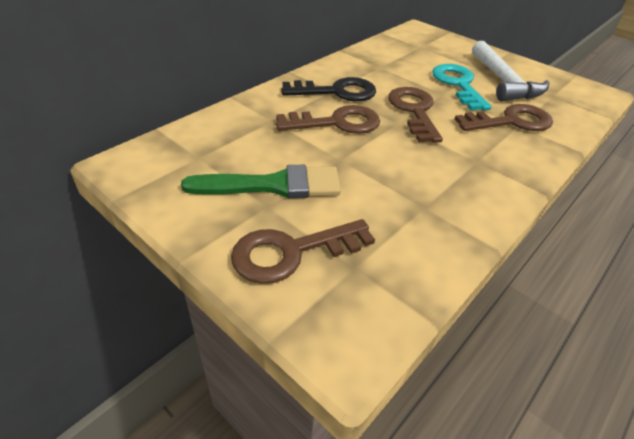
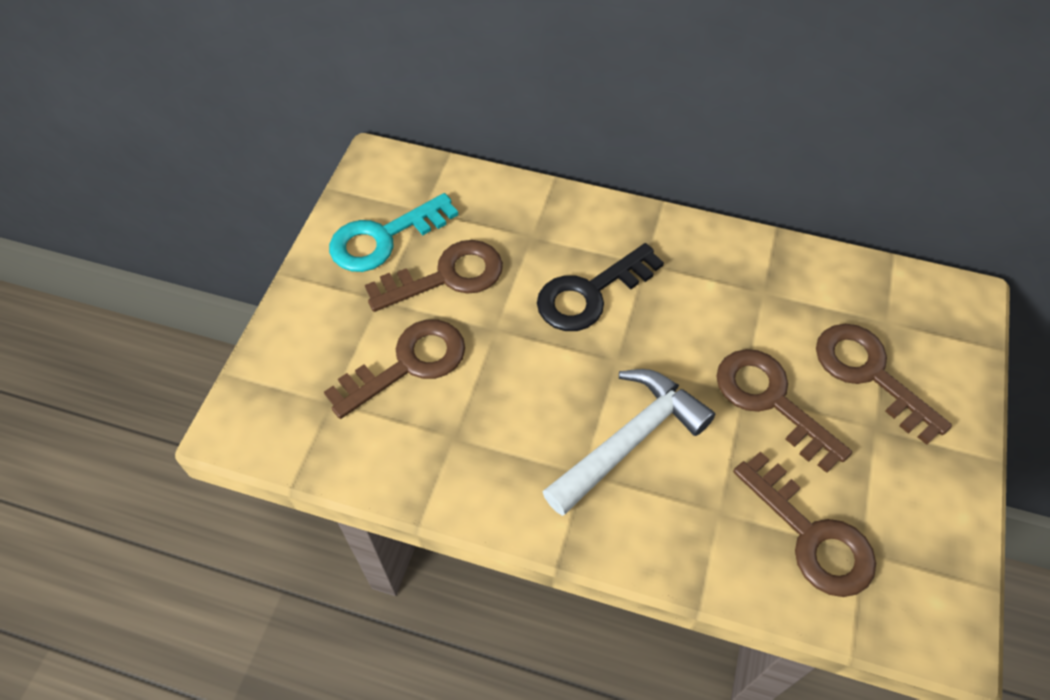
brown key: [231,219,375,284] [276,105,380,134] [388,87,443,143] [455,104,553,131] = 4 -> [324,319,465,419] [365,240,503,312] [716,349,852,473] [733,451,876,597] [816,324,952,445] = 5
green brush: [181,165,341,198] = 1 -> none = 0

